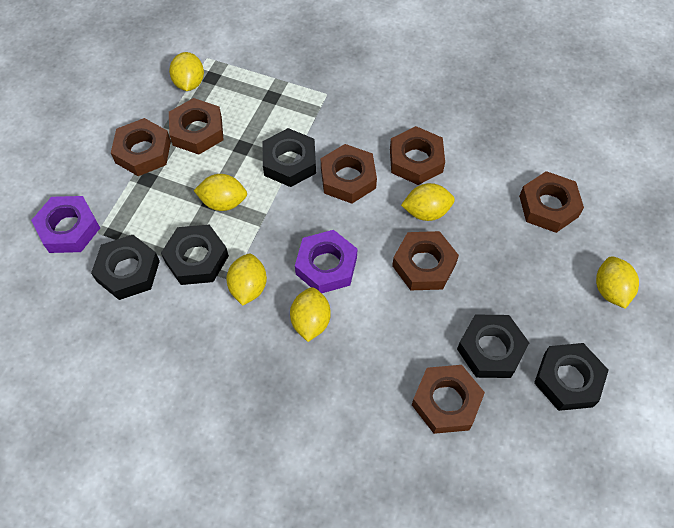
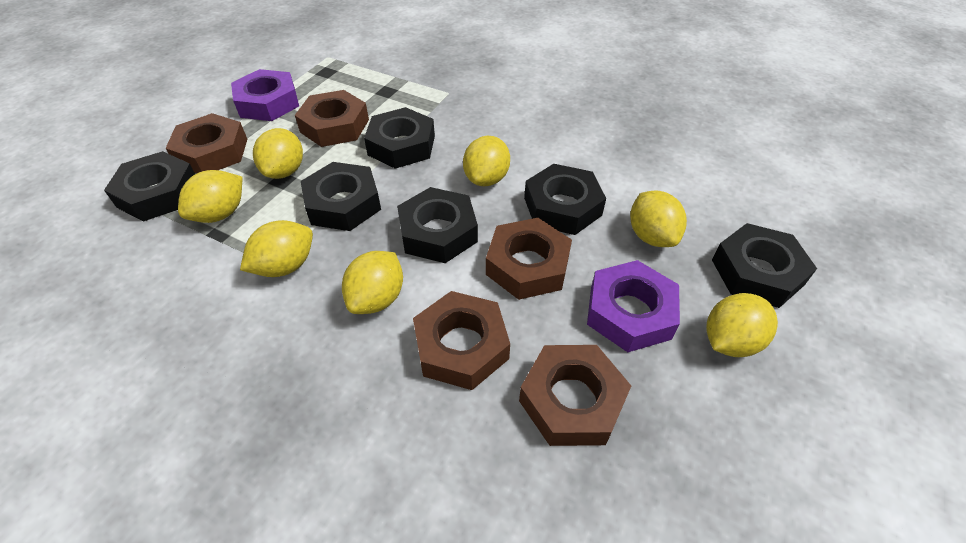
black nut: [91,235,160,300] [161,225,229,285] [263,128,316,187] [457,315,529,378] [534,343,609,411] = 5 -> [104,151,195,222] [301,162,381,231] [364,107,435,169] [397,187,478,263] [524,164,606,235] [712,223,817,308] = 6
brown nut: [111,118,171,176] [169,98,224,155] [321,144,377,204] [390,126,445,185] [392,231,459,290] [412,365,485,434] [519,171,584,233] = 7 -> [166,113,247,173] [295,90,369,147] [413,291,510,390] [486,218,572,300] [519,345,631,446] = 5
yellow lemon: [169,52,204,91] [193,174,247,211] [226,254,267,306] [290,287,331,342] [401,183,455,221] [596,256,639,309] = 6 -> [178,170,242,223] [240,220,313,277] [253,128,303,179] [342,251,403,314] [463,136,510,186] [630,190,687,247] [706,293,778,357] = 7

